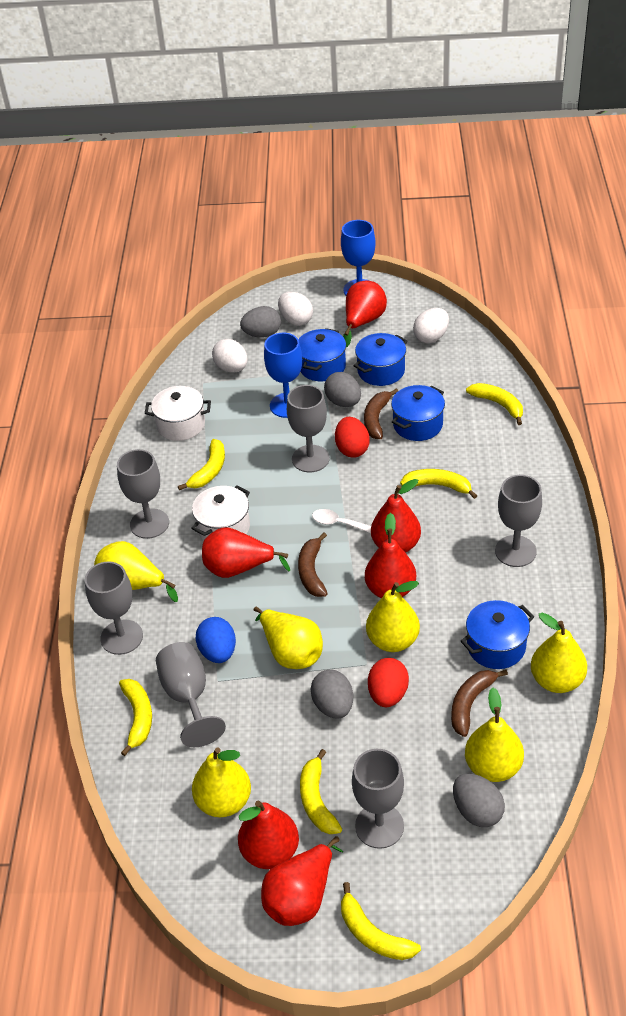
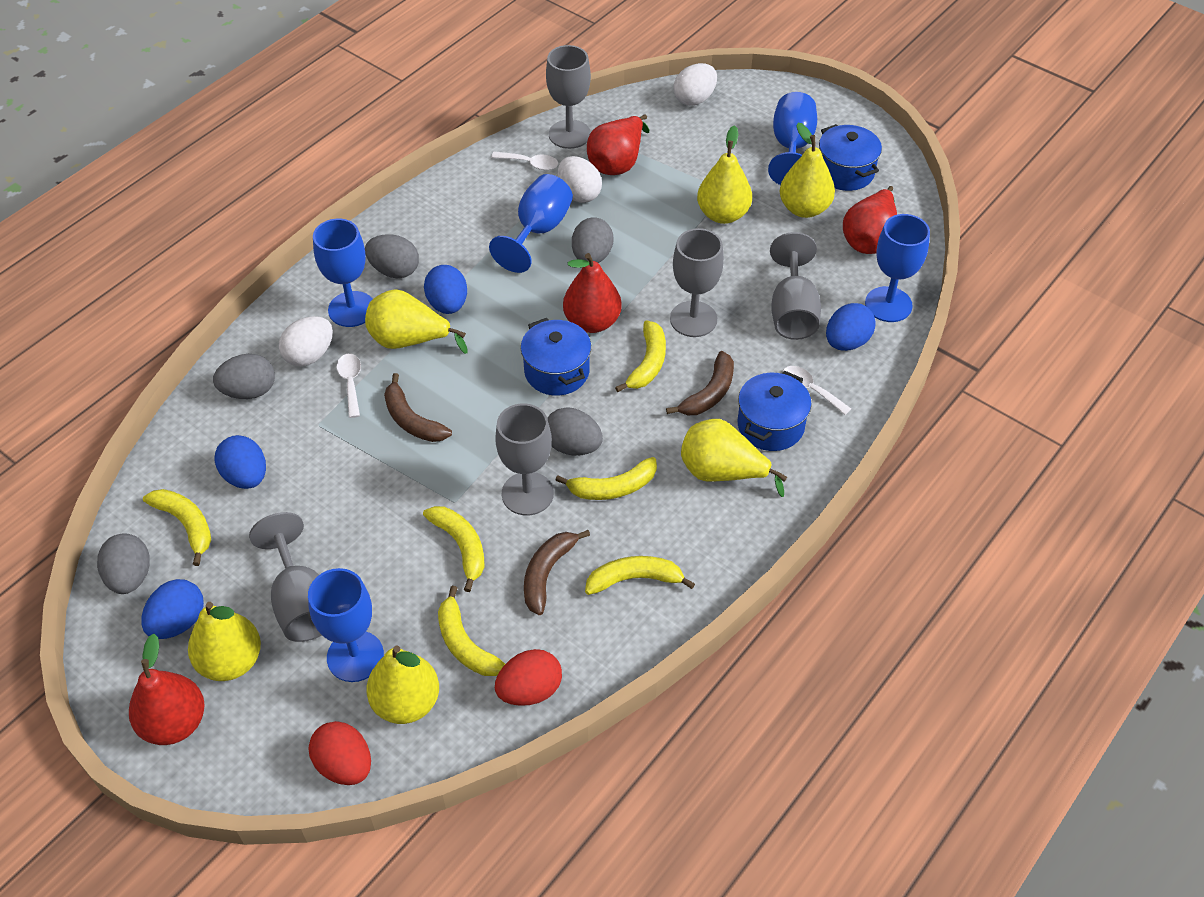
blue egg: [196,617,236,663] = 1 -> [141,579,204,639] [215,435,266,489] [424,265,467,314] [826,303,876,351] = 4
blue goblet: [264,333,302,418] [341,220,376,295] = 2 -> [308,568,384,682] [313,219,373,327] [489,174,573,273] [768,92,817,185] [865,214,930,322] = 5
blue pot: [298,328,346,381] [354,333,407,386] [391,385,445,441] [461,600,534,669] = 4 -> [521,318,591,396] [738,370,812,451] [819,124,882,191] = 3
grey egg: [240,306,281,338] [311,670,353,719] [324,372,361,407] [453,773,505,827] = 4 -> [97,533,150,594] [213,354,275,399] [365,234,419,278] [547,407,603,456] [572,217,613,263] = 5
grey goblet: [85,562,143,655] [117,449,169,539] [156,642,226,747] [287,385,330,472] [352,749,404,849] [495,475,542,567] = 6 -> [249,512,322,642] [495,403,554,515] [546,45,591,149] [670,228,724,337] [770,232,821,340] = 5
red pear: [202,527,290,578] [238,801,299,869] [261,836,343,926] [343,281,387,347] [365,513,416,598] [371,479,421,553] = 6 -> [129,634,205,745] [563,253,622,333] [587,115,649,175] [843,186,897,254] = 4
white pot: [145,386,211,441] [191,485,250,541] = 2 -> none = 0
white spoon: [312,509,371,533] = 1 -> [337,354,361,418] [491,152,558,170] [783,366,851,415] = 3

